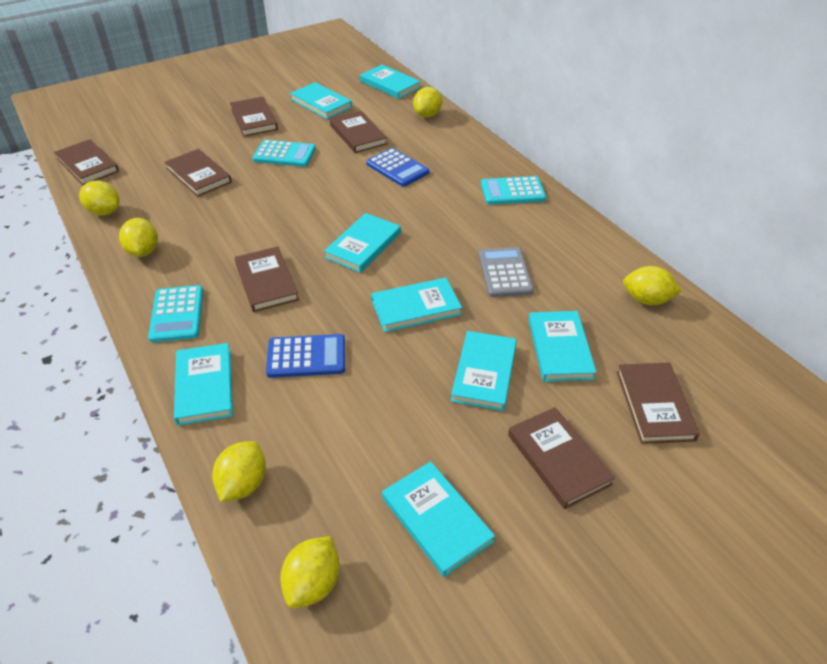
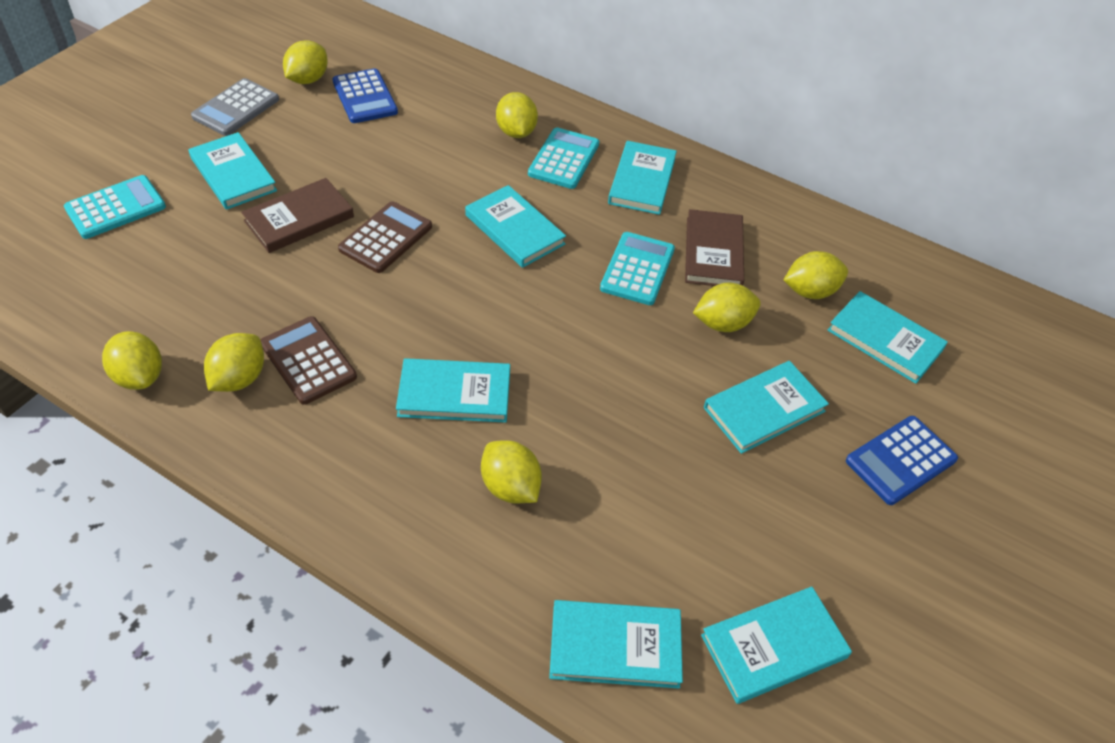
brown book: [54,139,119,186] [165,149,232,197] [230,97,278,137] [235,247,299,312] [330,111,387,153] [508,407,615,509] [617,363,700,444] = 7 -> [241,178,354,253] [685,209,744,286] = 2
brown calculator: none = 0 -> [261,316,357,405] [338,201,432,273] = 2
yellow lemon: [79,180,120,216] [119,218,158,257] [212,441,266,502] [280,536,340,608] [413,87,442,118] [623,266,682,305] = 6 -> [102,331,162,390] [204,333,264,392] [283,40,328,84] [481,440,542,503] [496,92,538,138] [693,283,761,332] [784,251,848,299] = 7

